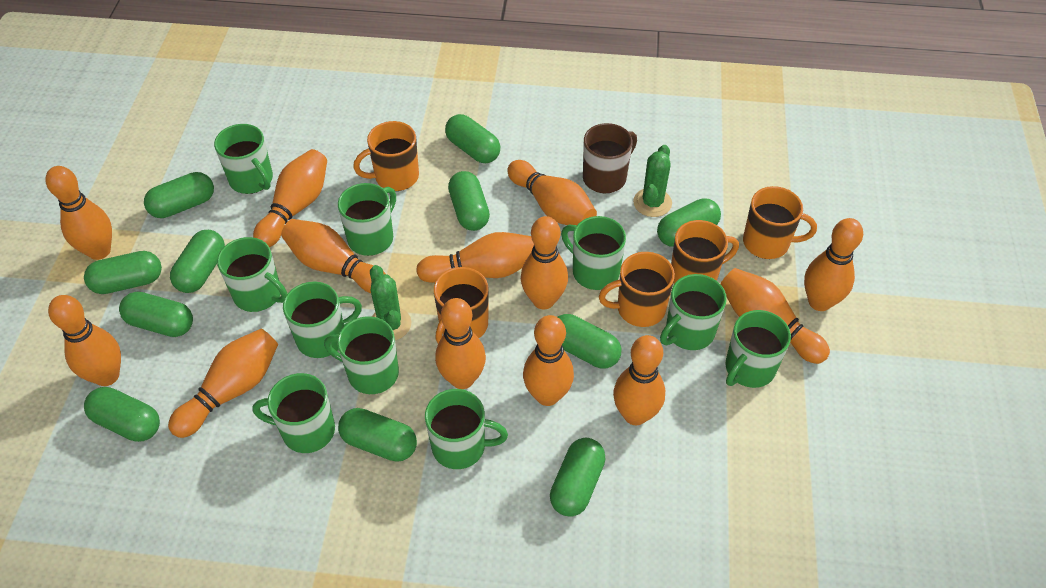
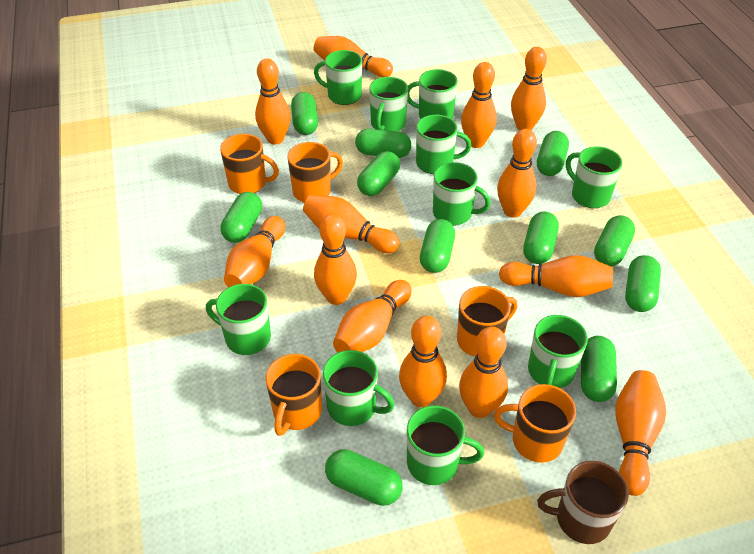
green cactus: [370,265,411,340] [633,145,672,217] = 2 -> none = 0

